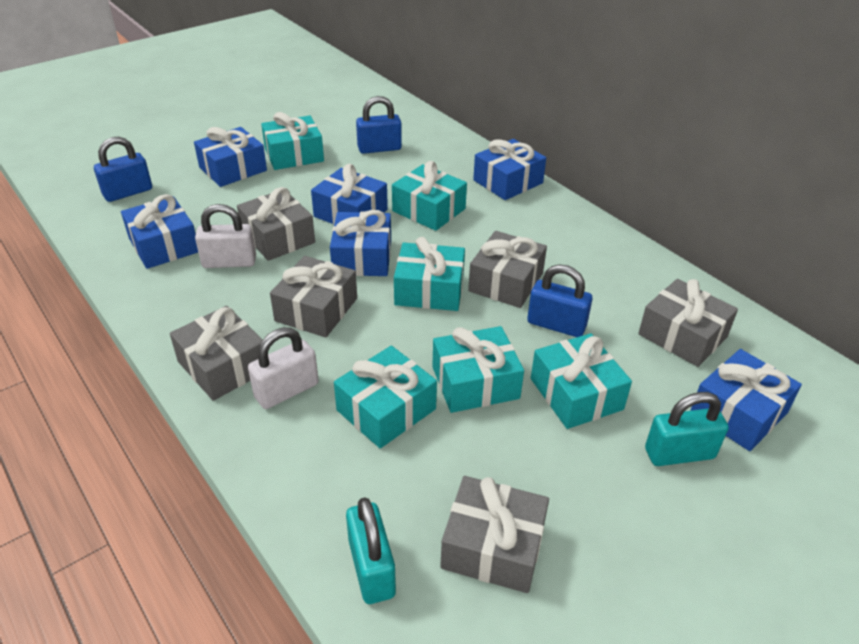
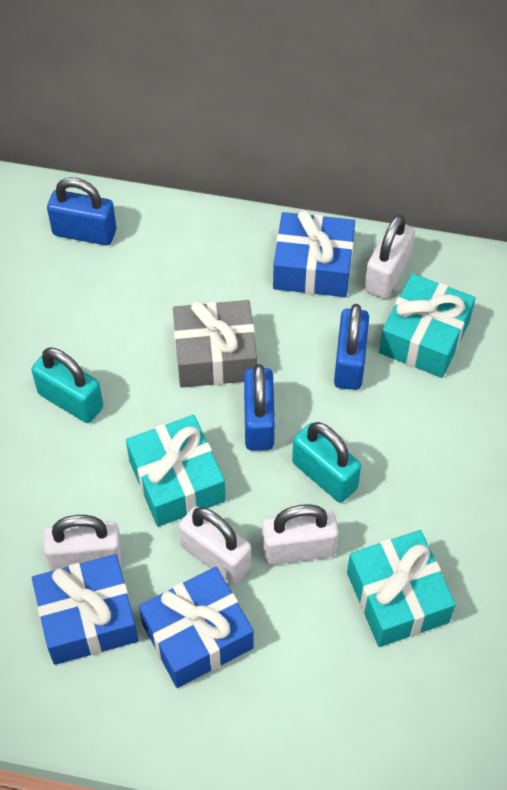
blue gift: [121,194,198,269] [194,127,267,187] [311,164,388,225] [330,210,391,276] [473,139,546,200] [690,349,802,451] = 6 -> [32,554,138,665] [139,567,254,688] [273,210,355,297] = 3
grey gift: [170,306,263,401] [237,187,315,261] [270,256,357,338] [440,476,549,593] [468,231,547,308] [638,279,738,367] = 6 -> [173,300,257,388] = 1
turquoise gift: [261,112,324,170] [334,346,437,448] [392,161,467,231] [394,237,465,311] [432,326,524,413] [531,333,632,429] = 6 -> [126,415,226,527] [347,530,456,647] [379,273,476,378] = 3
white padlock: [195,204,256,268] [248,327,319,409] = 2 -> [44,515,123,571] [179,506,251,584] [262,504,338,565] [364,215,415,299] = 4

